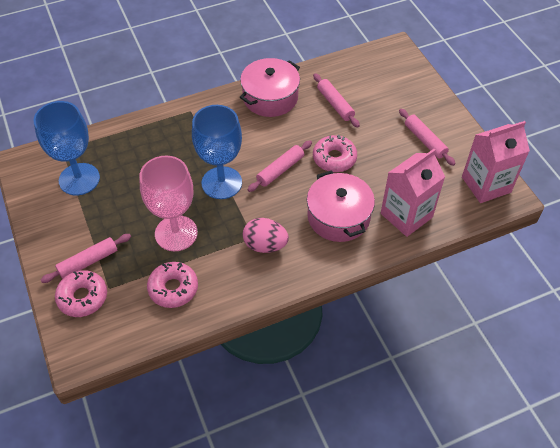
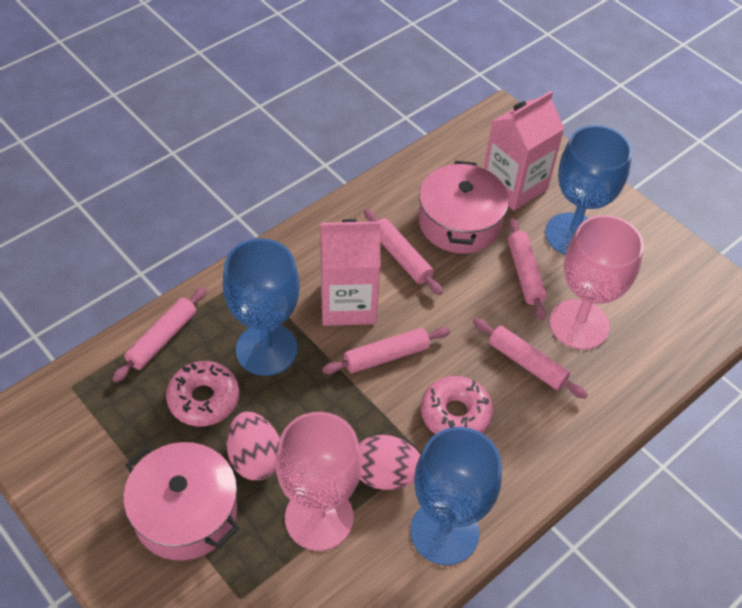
blue goblet: [34,101,100,195] [192,105,242,199] = 2 -> [223,238,300,376] [410,427,502,565] [545,125,632,255] = 3
pink donut: [55,270,107,317] [147,262,198,308] [313,135,357,172] = 3 -> [166,361,239,426] [421,376,493,434] = 2
pink egg: [243,218,289,253] = 1 -> [226,412,280,480] [359,435,421,490] = 2
pink goblet: [139,156,198,251] = 1 -> [276,412,362,551] [550,215,644,350] = 2
pink rolling pin: [41,234,131,283] [247,140,312,192] [313,73,360,128] [399,109,456,166] = 4 -> [112,287,207,382] [322,327,450,374] [364,209,443,295] [473,318,588,399] [508,218,547,321] = 5

